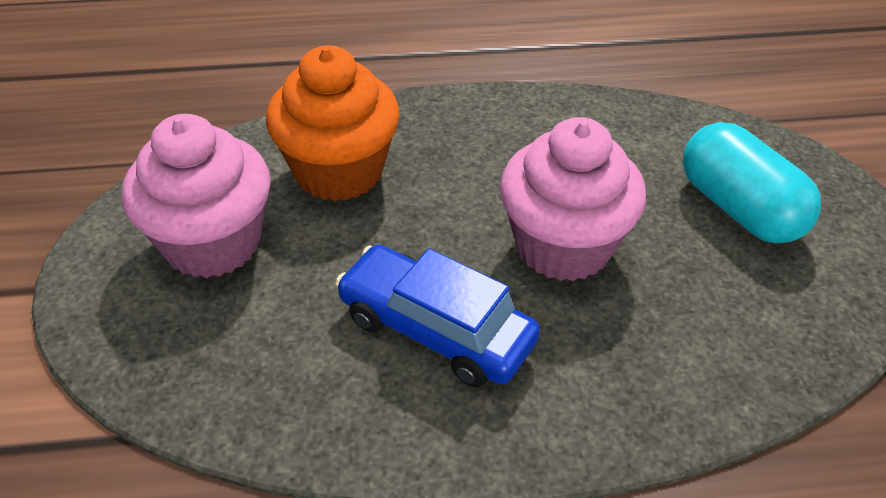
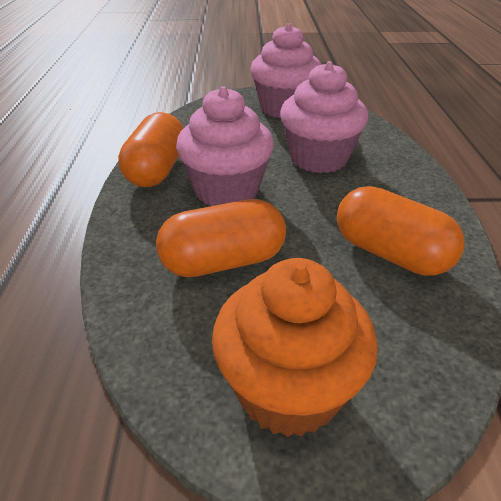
blue car: [335,244,540,388] = 1 -> none = 0
orange capsule: none = 0 -> [118,112,184,187] [156,199,286,277] [337,186,464,276] = 3
pink cupcake: [122,114,271,278] [500,117,646,281] = 2 -> [176,86,274,206] [250,23,322,118] [280,61,369,173] = 3
turquoise capsule: [683,122,821,243] = 1 -> none = 0

